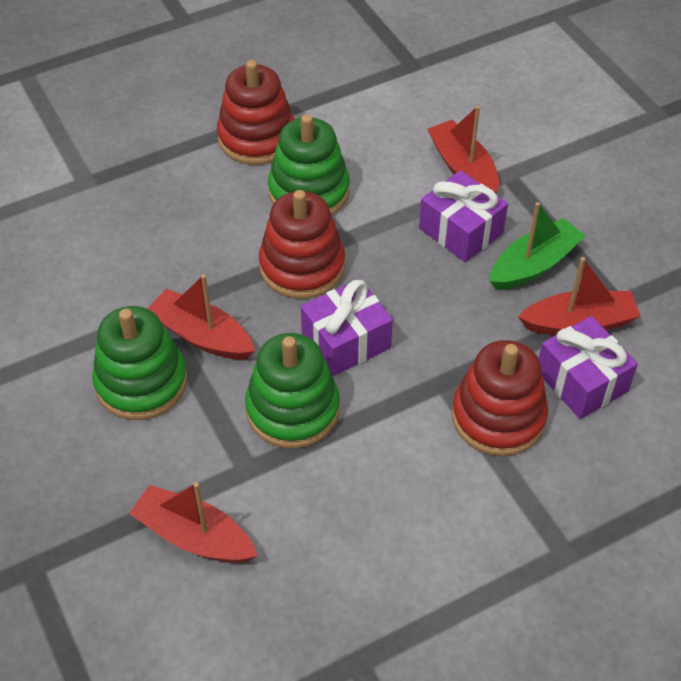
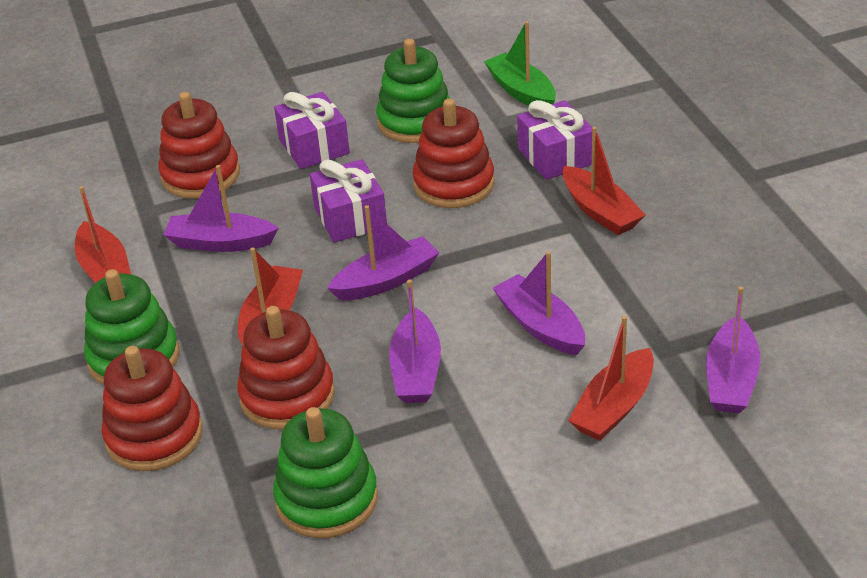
purple boat: none = 0 -> [164,165,279,252] [328,205,439,300] [389,280,441,403] [493,251,585,356] [706,286,761,413] = 5
red stacking toy: [217,60,294,165] [259,190,345,299] [452,340,548,456] = 3 -> [101,346,203,471] [158,92,240,199] [237,306,335,430] [413,99,494,208] = 4

